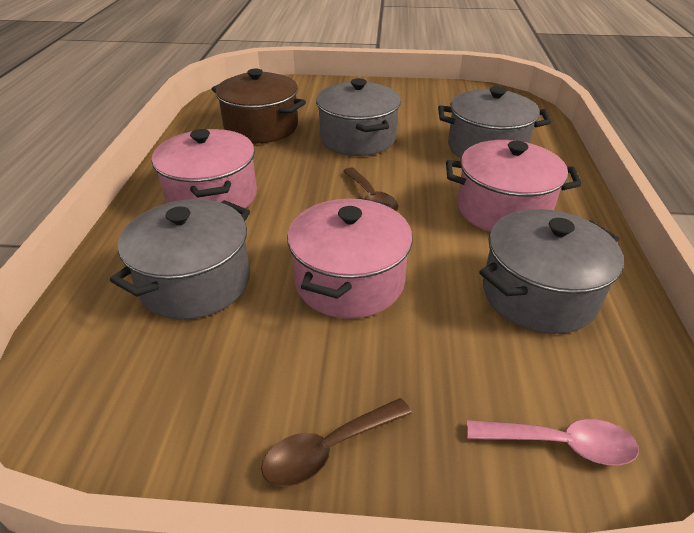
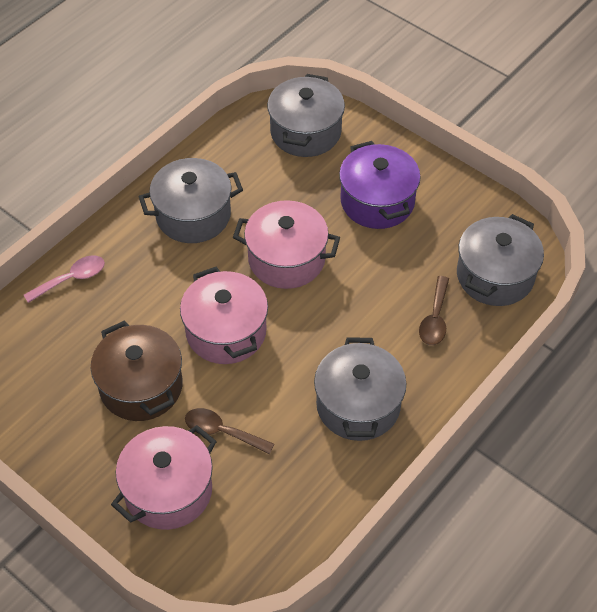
purple pot: none = 0 -> [339,141,420,229] = 1

